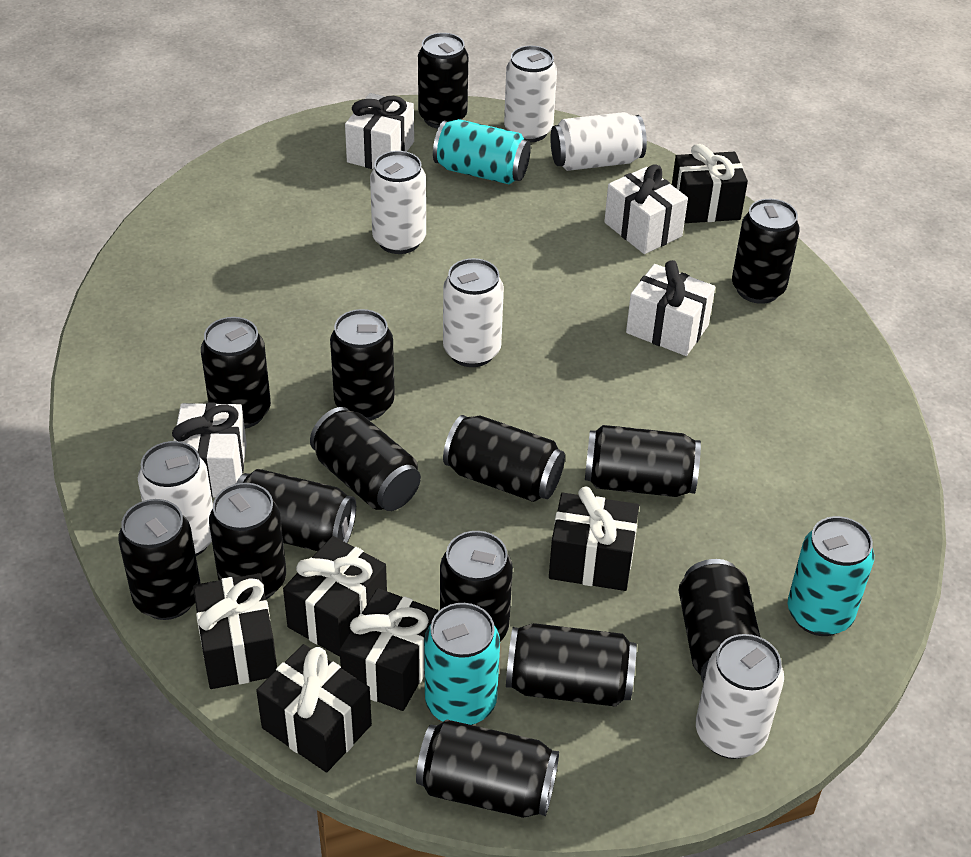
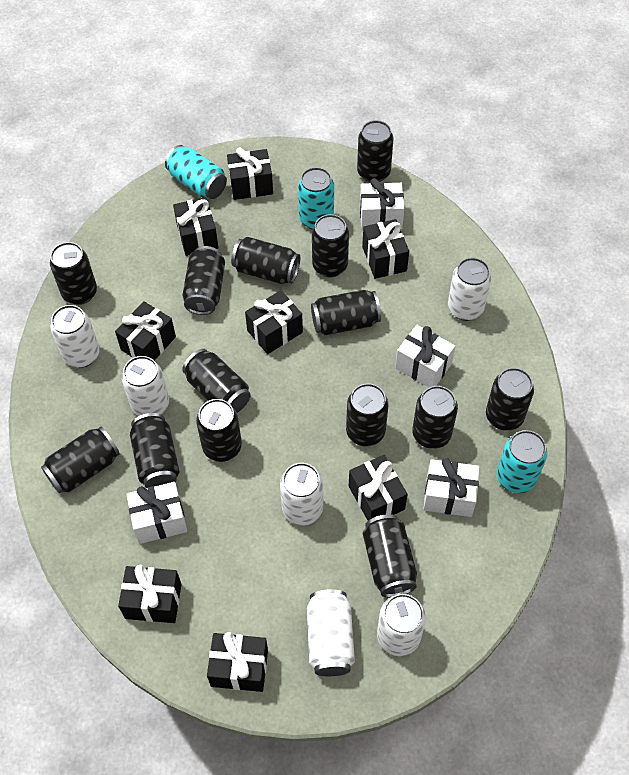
black gift: [193,573,277,689] [256,644,372,772] [283,536,387,657] [339,588,438,711] [549,486,639,591] [672,144,748,223] = 6 -> [115,301,176,361] [118,564,182,623] [173,197,219,256] [207,632,268,692] [227,147,273,200] [245,290,303,354] [349,455,408,520] [362,219,409,279] = 8

